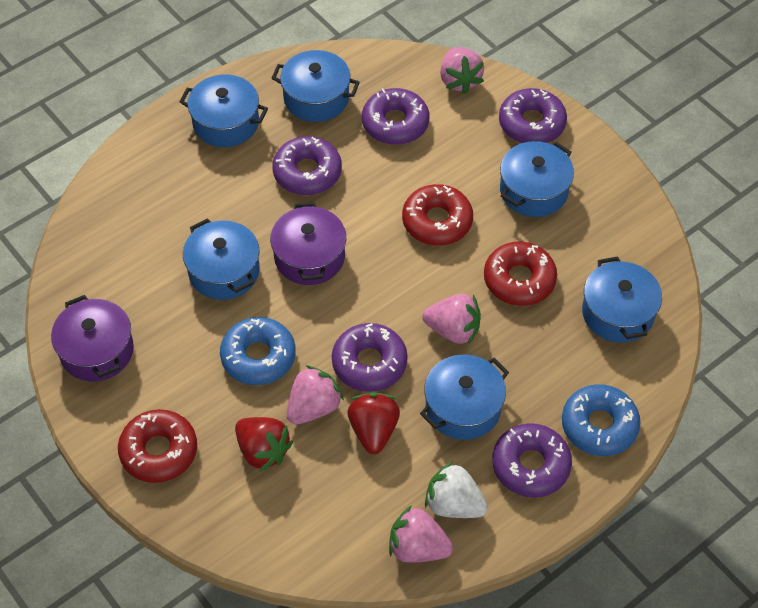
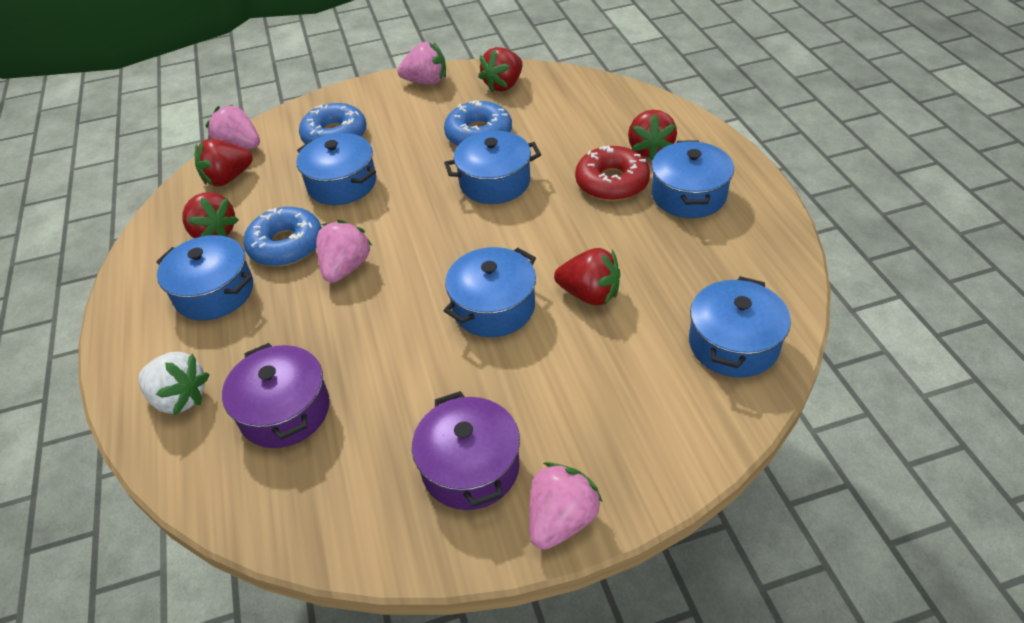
blue donut: [220,317,296,385] [562,384,641,456] = 2 -> [243,207,322,266] [299,103,367,144] [444,101,512,146] = 3
purple donut: [272,136,342,195] [332,323,408,392] [362,88,429,145] [492,423,572,497] [499,88,567,143] = 5 -> none = 0
red donut: [118,409,197,483] [402,184,473,246] [484,242,557,306] = 3 -> [575,146,650,201] = 1
red strawberry: [235,417,293,472] [348,393,400,454] = 2 -> [182,192,239,238] [195,139,253,186] [478,47,523,92] [554,248,620,305] [628,110,677,161] = 5

